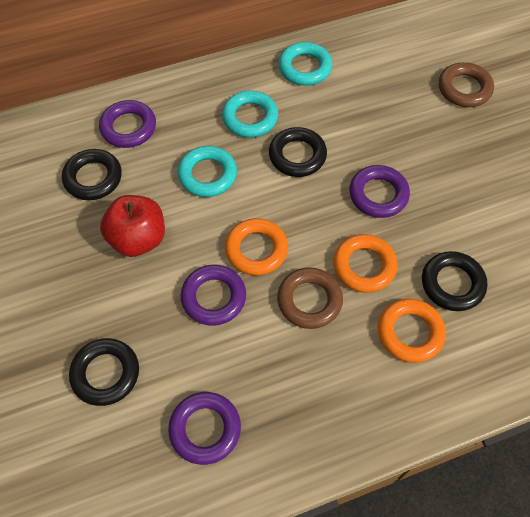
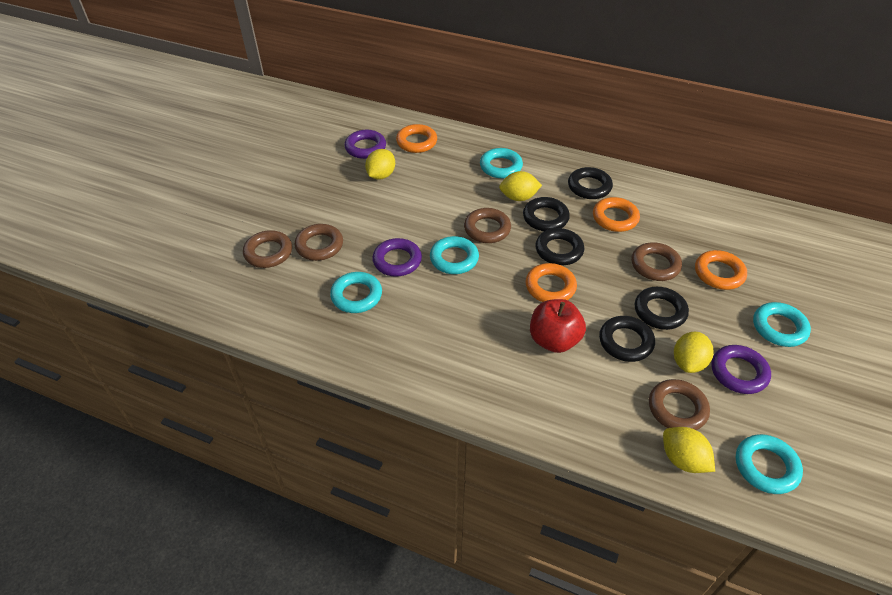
black ring: [62,149,122,200] [69,338,139,406] [269,127,327,177] [422,251,487,311] = 4 -> [523,197,570,231] [535,228,584,265] [568,167,613,199] [599,316,655,362] [635,287,689,330] = 5
brown ring: [277,267,343,329] [439,62,494,107] = 2 -> [243,230,292,268] [295,224,343,261] [464,208,511,243] [631,242,682,281] [649,379,710,430] = 5
orange ring: [225,218,288,276] [333,234,398,293] [378,299,446,363] = 3 -> [396,124,437,153] [525,263,577,302] [593,197,640,232] [695,250,747,290] = 4
purple ring: [99,100,156,148] [168,392,241,465] [180,264,246,326] [349,165,410,218] = 4 -> [345,130,386,159] [372,238,422,277] [711,345,771,394] = 3
turquoise ring: [178,146,237,197] [222,91,278,138] [279,42,332,86] = 3 -> [330,272,382,313] [430,236,479,274] [480,148,523,178] [736,434,803,494] [753,302,811,347] = 5
yellow lemon: none = 0 -> [365,149,395,180] [499,171,542,201] [663,427,715,473] [674,332,713,373] = 4

